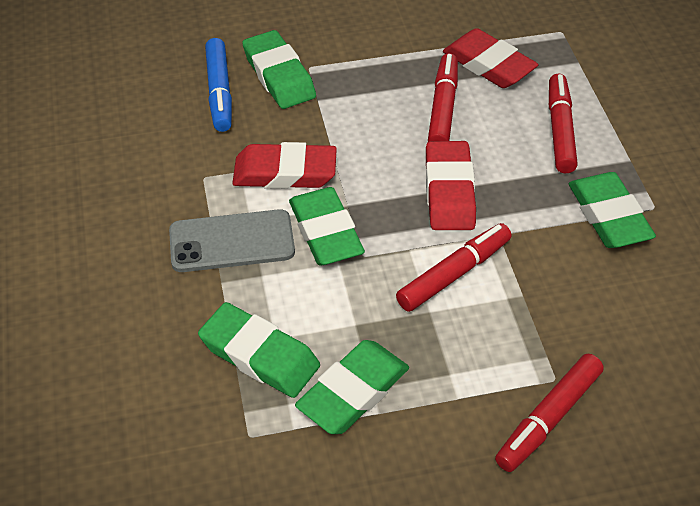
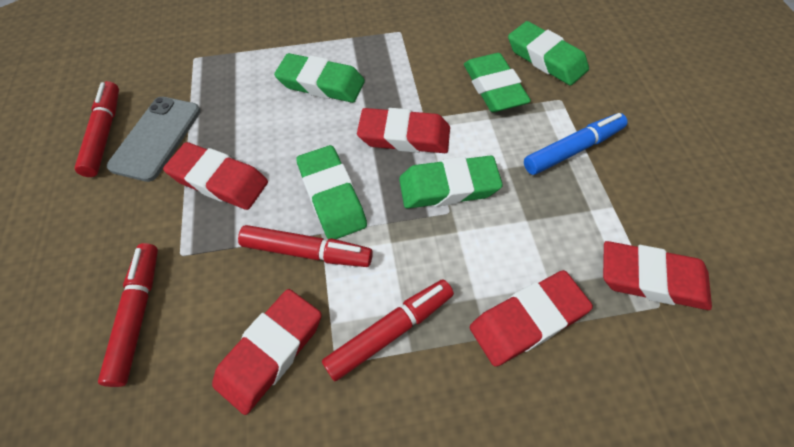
red eraser: [232,142,337,189] [426,141,476,230] [443,28,539,88] = 3 -> [163,142,268,210] [212,289,322,415] [357,108,450,153] [470,270,593,366] [603,241,712,310] = 5

